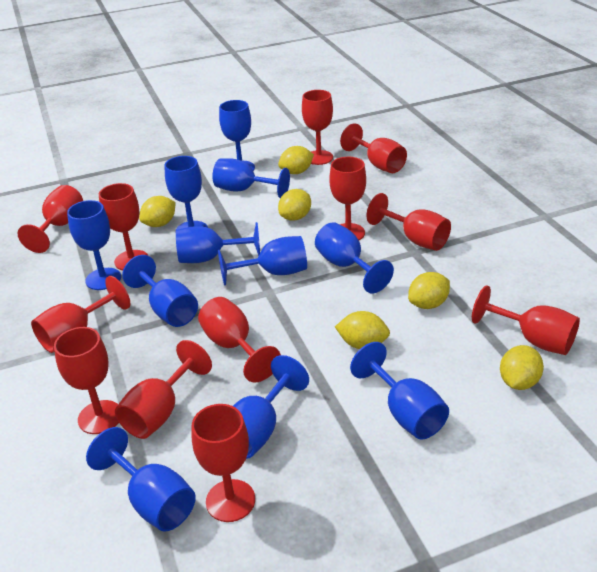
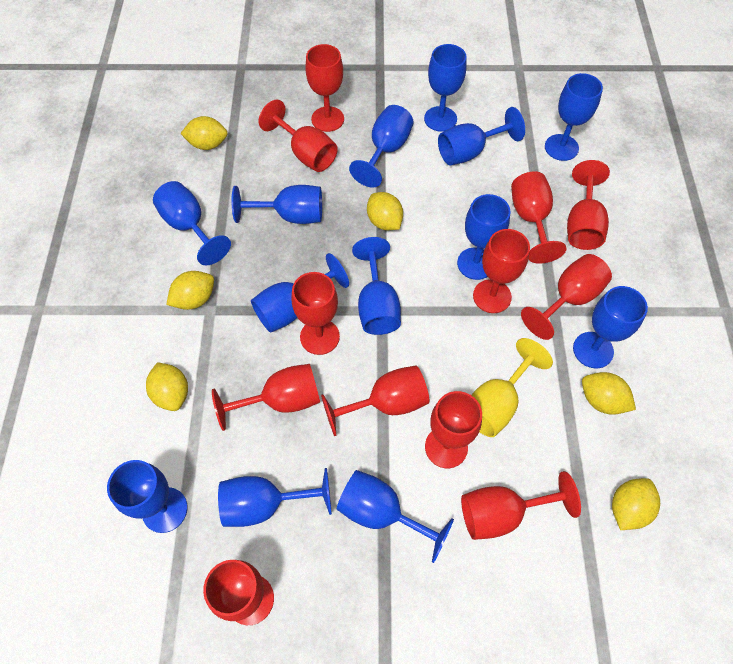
blue goblet: [67,200,121,290] [86,427,196,532] [122,255,198,327] [164,156,208,232] [176,222,260,263] [213,158,290,198] [218,236,307,286] [219,100,255,171] [233,355,309,459] [315,222,394,293] [350,342,449,440] = 11 -> [107,460,187,533] [153,181,231,265] [218,468,332,527] [231,185,322,224] [251,253,349,332] [337,470,454,563] [349,105,414,187] [352,237,401,335] [424,44,467,132] [438,107,525,166] [457,194,510,280] [545,73,603,161] [573,286,648,368] = 13
yellow goblet: none = 0 -> [471,338,553,437] = 1

